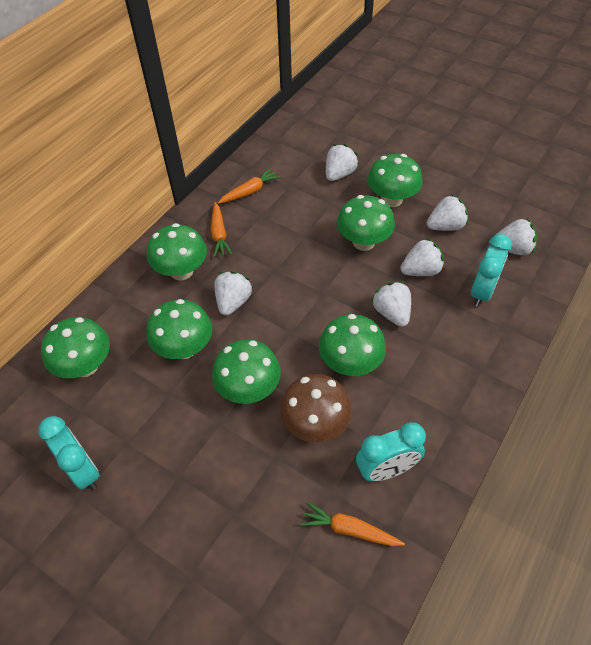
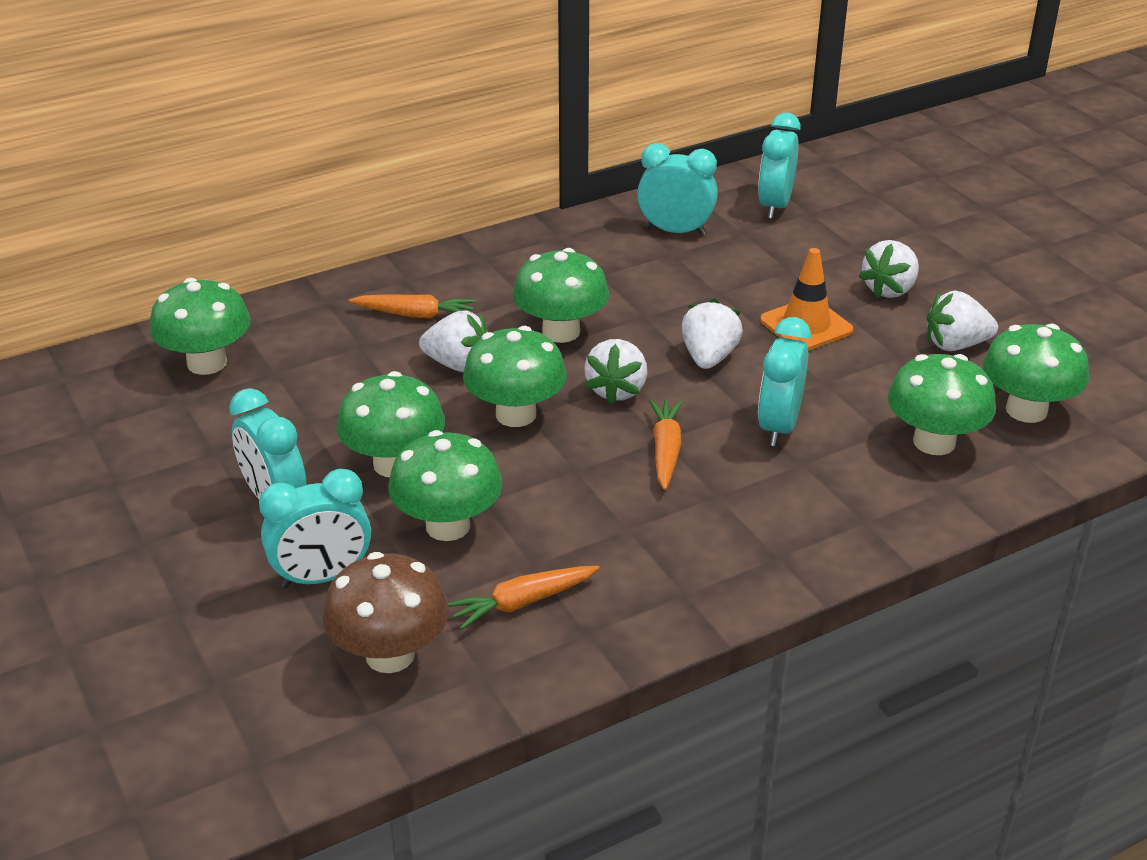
orange traffic cone: none = 0 -> [760,248,853,351] = 1
turquoise clock: [38,416,100,490] [356,422,426,482] [471,234,512,307] = 3 -> [229,388,307,499] [259,469,371,588] [637,143,718,236] [758,113,801,219] [758,317,811,446] = 5
white strawberry: [214,271,252,316] [326,144,359,181] [372,281,411,327] [400,238,444,276] [427,194,468,231] [496,218,537,256] = 6 -> [419,310,487,372] [584,339,647,405] [681,298,743,369] [859,240,919,298] [927,291,998,351] = 5

